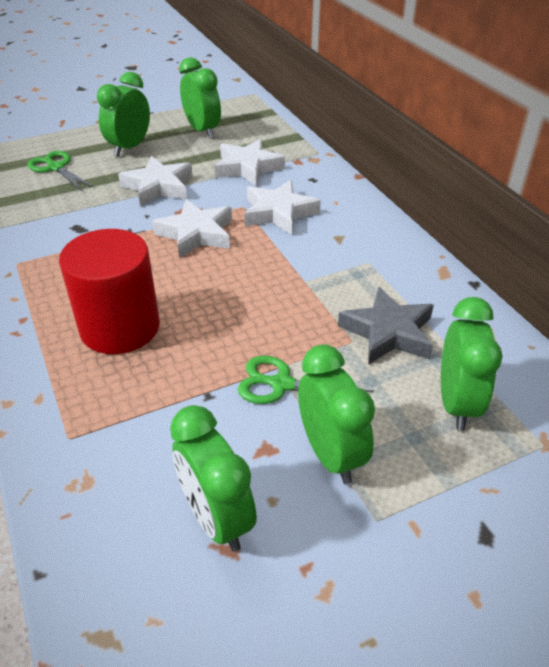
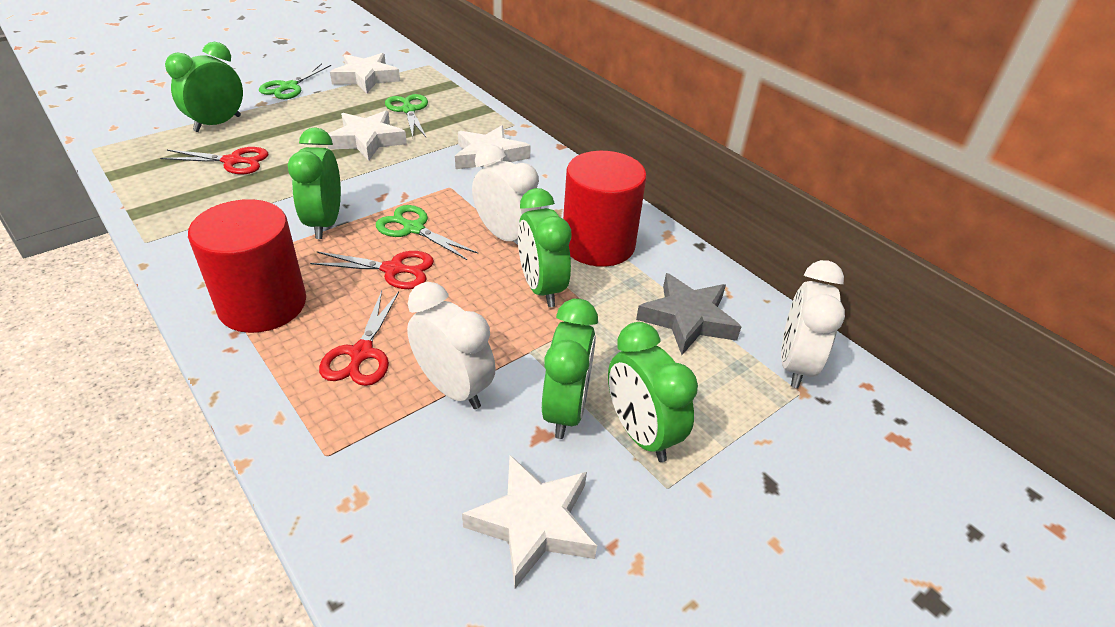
green scissors: [27,151,94,191] [238,356,374,404] = 2 -> [259,63,331,99] [376,205,478,260] [385,94,428,137] = 3
red cylinder: [59,229,160,354] = 1 -> [188,199,306,333] [563,151,647,267] = 2
red scissors: none = 0 -> [160,147,268,174] [310,251,434,289] [319,291,399,386] = 3
white clock: none = 0 -> [407,282,496,409] [472,144,541,241] [781,260,845,388] = 3

